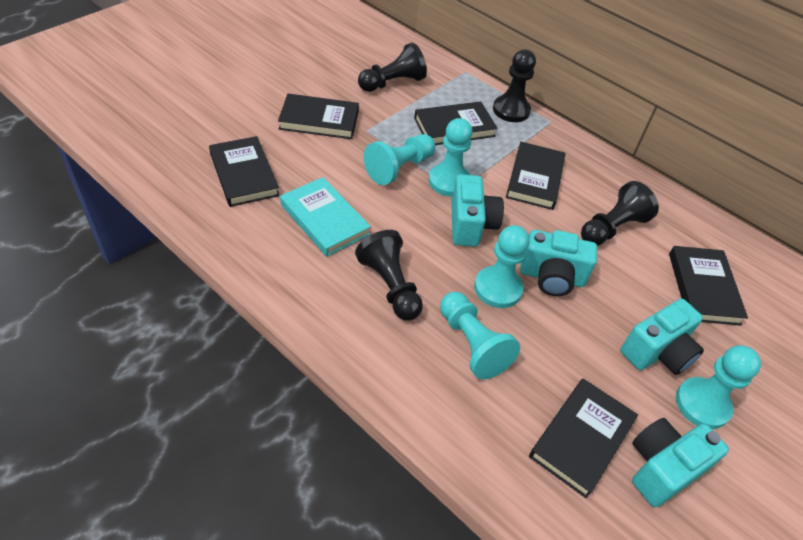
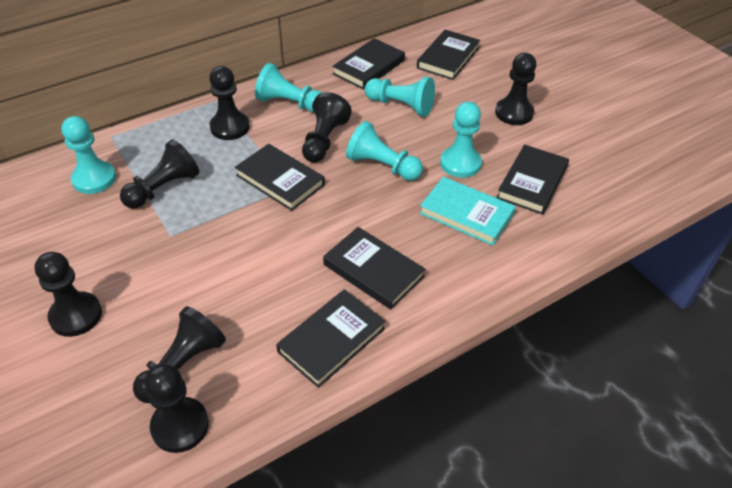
black pawn: [355,230,423,320] [358,43,427,92] [493,49,536,122] [581,181,659,246] = 4 -> [34,252,102,337] [120,139,199,208] [133,306,226,403] [144,364,209,453] [209,66,250,140] [302,92,352,163] [495,53,537,125] = 7
turquoise camera: [451,174,504,247] [520,230,597,296] [621,299,704,375] [632,418,729,507] = 4 -> none = 0

